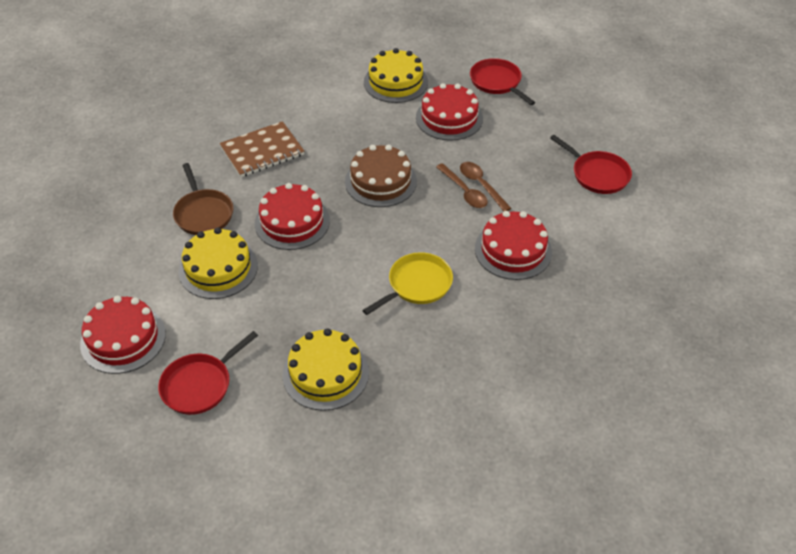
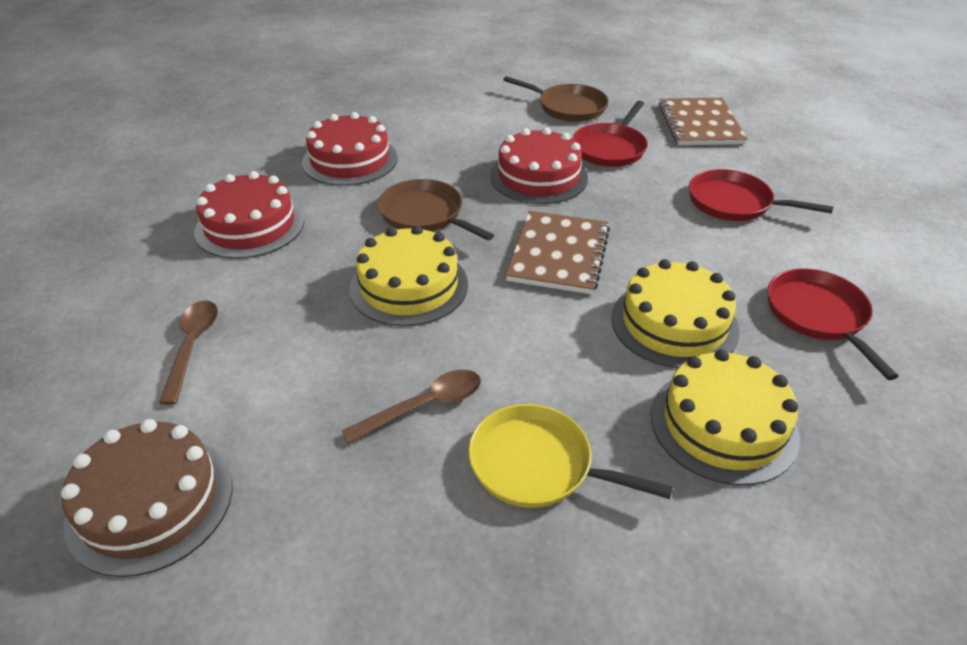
brown notebook: [220,121,304,177] = 1 -> [506,211,610,294] [658,98,748,145] = 2
brown pan: [173,163,233,235] = 1 -> [378,179,494,241] [503,76,609,122] = 2
red cake: [80,296,166,374] [255,183,330,250] [416,83,483,141] [475,211,552,280] = 4 -> [194,171,305,259] [302,112,398,186] [490,127,588,204] = 3

